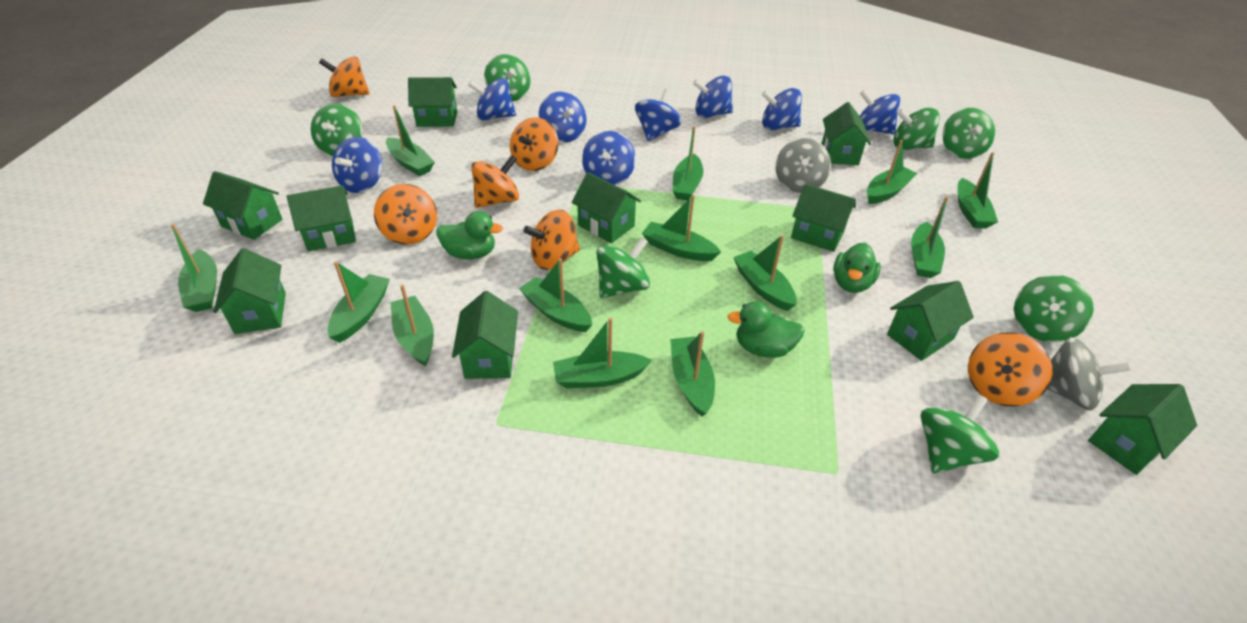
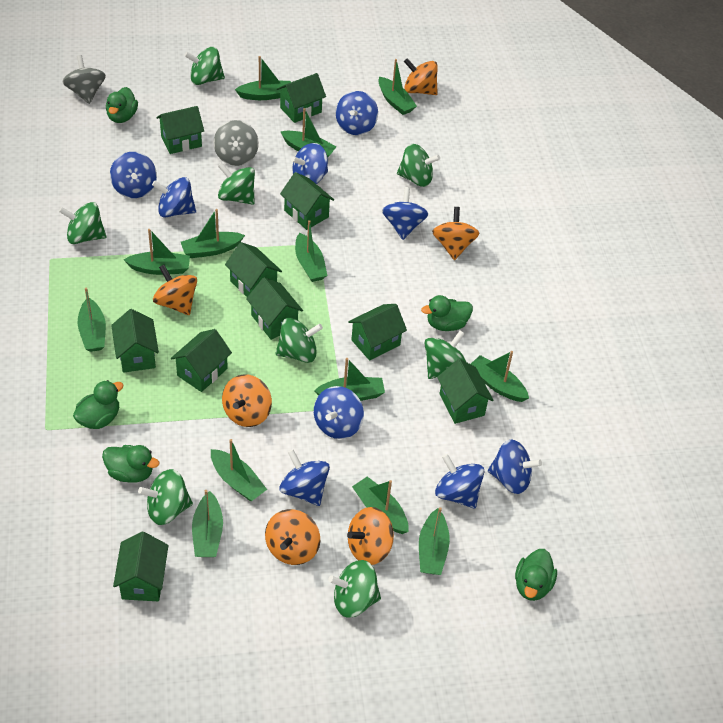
blue spinning top: [332,137,382,193] [468,78,516,120] [539,91,586,142] [582,131,636,185] [635,89,682,141] [693,76,733,118] [762,88,802,130] [860,89,900,134] = 8 -> [110,152,157,198] [152,177,196,218] [280,450,330,506] [291,143,328,184] [314,386,364,439] [336,91,378,135] [382,187,428,240] [435,454,485,509] [488,439,542,494] = 9
green duck: [436,211,503,259] [727,302,805,358] [833,243,881,293] = 3 -> [73,380,124,429] [102,445,160,483] [106,87,138,123] [421,295,473,331] [515,549,557,601] = 5
green spinning top: [311,103,363,156] [484,54,530,101] [597,237,650,298] [893,108,940,150] [920,395,999,474] [942,108,995,159] [1014,275,1094,342] = 7 -> [59,202,106,244] [138,469,193,525] [184,47,225,85] [218,163,255,205] [276,318,323,363] [328,560,381,618] [397,144,440,187] [425,330,466,379] = 8

